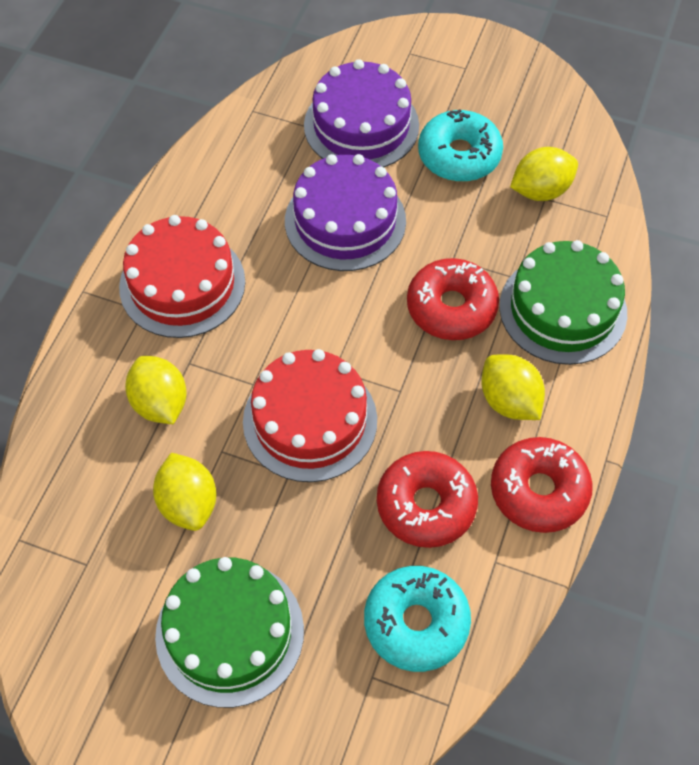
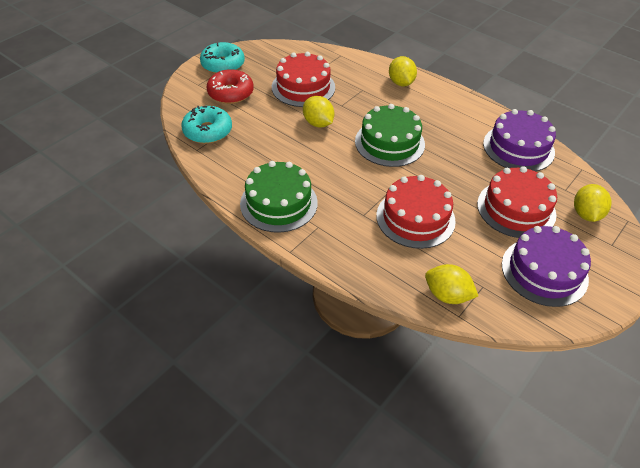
red cake: [119,215,245,338] [243,349,377,482] = 2 -> [272,52,335,107] [376,175,456,249] [477,166,557,238] = 3
red donut: [377,451,478,548] [407,258,499,340] [491,437,593,533] = 3 -> [206,69,254,104] = 1

